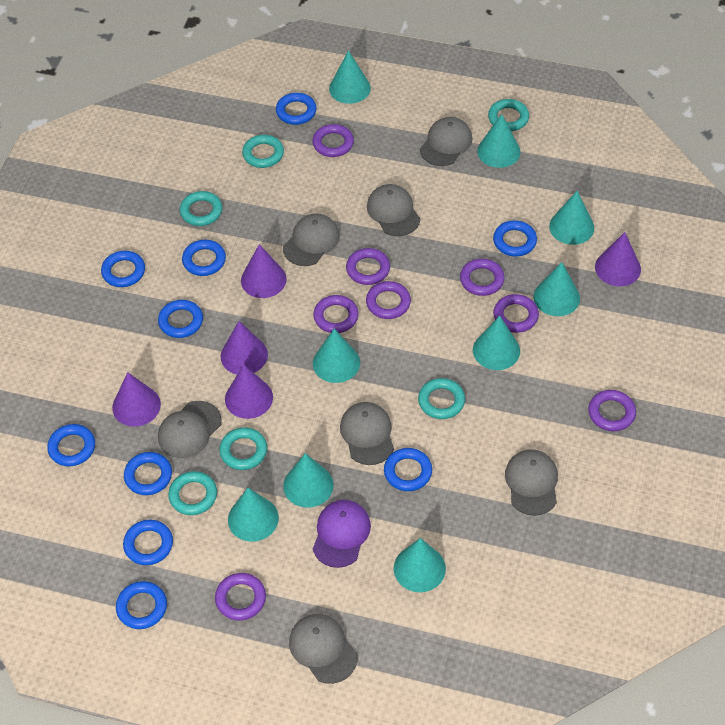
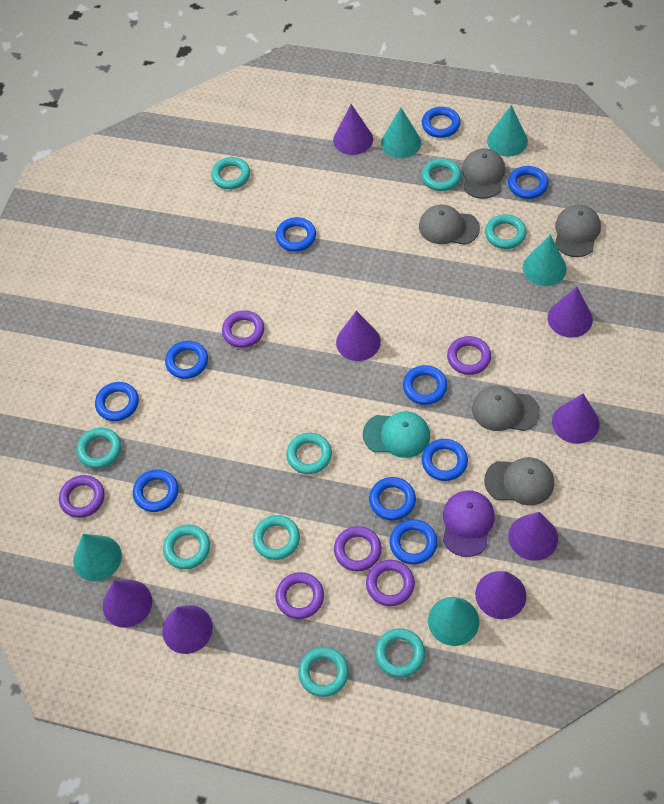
grey cap: [158,401,222,458] [283,214,340,266] [289,614,357,684] [340,402,394,465] [367,184,420,236] [420,117,472,166] [505,449,558,516] = 7 -> [419,205,480,245] [462,148,505,199] [472,385,540,431] [484,457,554,506] [555,205,601,257] = 5
purple cone: [112,372,161,427] [221,321,268,374] [225,365,273,419] [241,244,287,298] [595,232,641,286] = 5 -> [103,580,152,628] [162,605,213,654] [333,104,373,155] [336,311,381,361] [475,571,526,619] [508,512,558,561] [548,287,593,338] [552,394,599,444] = 8
purple ring: [215,573,266,620] [312,124,354,157] [313,295,359,333] [346,248,390,285] [366,281,411,319] [460,258,505,296] [493,294,539,333] [588,390,636,431] = 8 -> [59,475,105,518] [222,310,264,348] [275,572,324,619] [334,526,382,571] [366,560,415,606] [447,336,491,375] = 6
turquoise cap: none = 0 -> [363,411,430,458] = 1
turquoise cone: [228,488,279,542] [283,453,334,508] [313,328,360,383] [329,50,371,104] [394,538,446,592] [473,316,520,370] [477,114,521,168] [534,262,580,316] [549,191,594,245] = 9 -> [73,534,122,581] [381,108,421,158] [428,597,479,646] [487,105,528,157] [523,235,567,286] = 5
turquoise ring: [168,471,217,515] [180,191,222,226] [219,427,267,470] [242,135,284,168] [418,378,465,419] [488,99,529,131] = 6 -> [77,427,121,469] [163,525,210,569] [211,157,250,189] [253,515,300,560] [286,433,332,474] [298,647,349,697] [375,628,425,678] [421,158,461,191] [485,214,527,249] = 9

